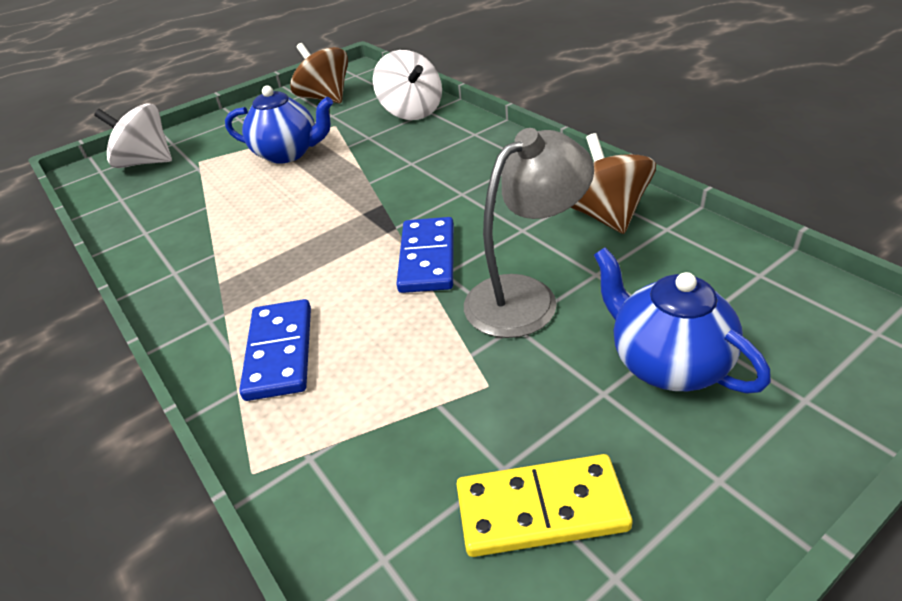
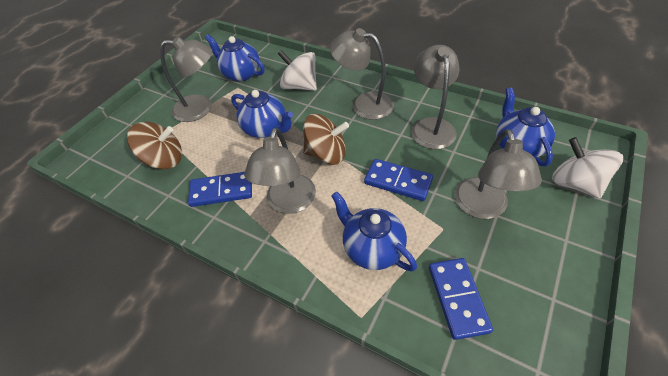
blue domino: [239,299,311,401] [396,217,454,293] = 2 -> [188,172,252,207] [364,159,433,201] [429,258,493,340] = 3
blue teapot: [225,85,333,164] [594,247,771,393] = 2 -> [205,34,265,82] [231,90,293,138] [331,192,417,271] [496,87,555,167] = 4
grey lamp: [464,128,594,338] = 1 -> [160,36,212,122] [244,127,316,214] [330,28,394,120] [411,45,459,149] [454,129,542,219] = 5
yellow domino: [456,454,633,557] = 1 -> none = 0

